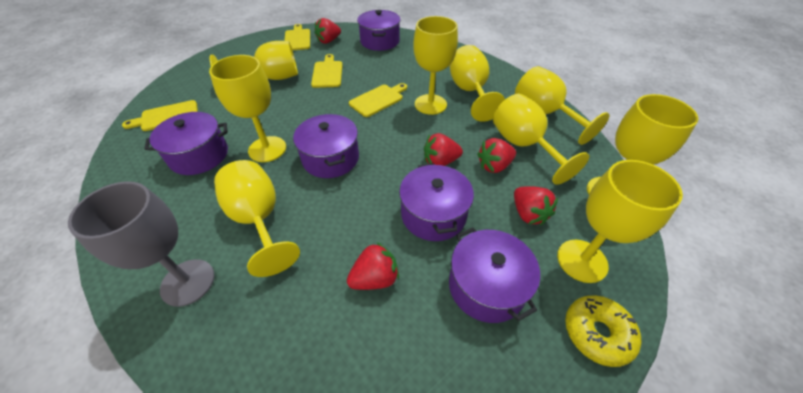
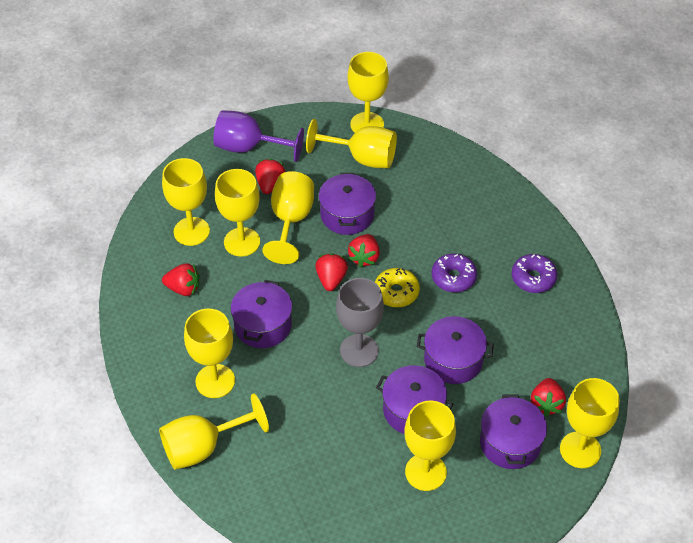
purple donut: none = 0 -> [432,253,477,292] [512,254,558,293] = 2
purple goblet: none = 0 -> [213,110,304,162] = 1
yellow cutting board: [122,100,198,131] [284,24,310,50] [311,54,342,88] [349,83,407,117] = 4 -> none = 0

